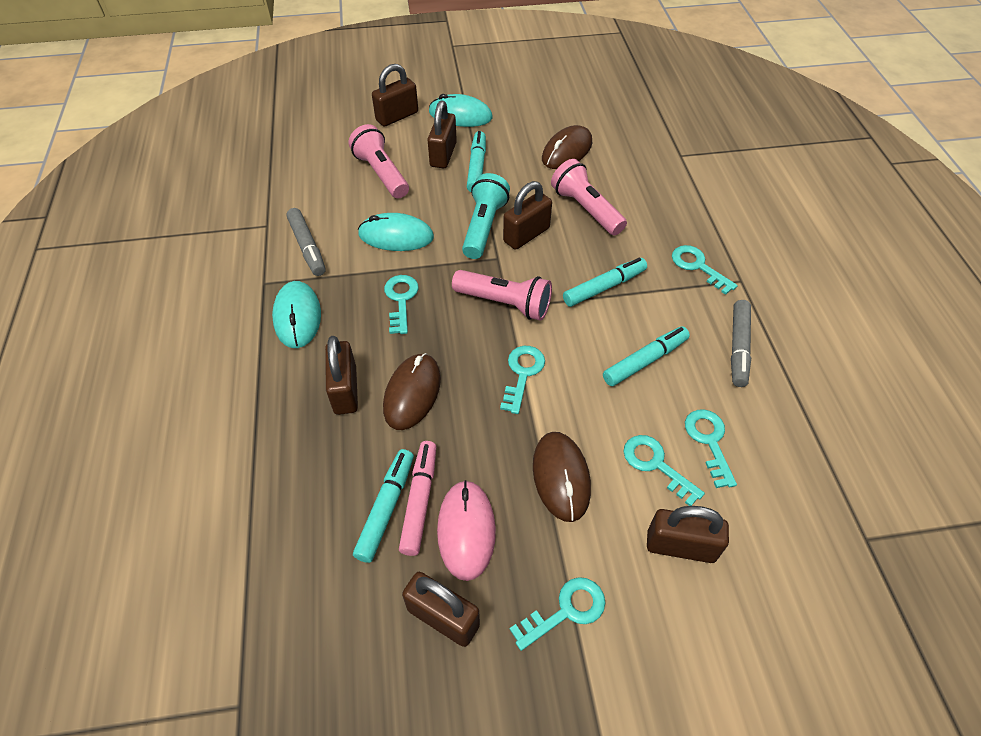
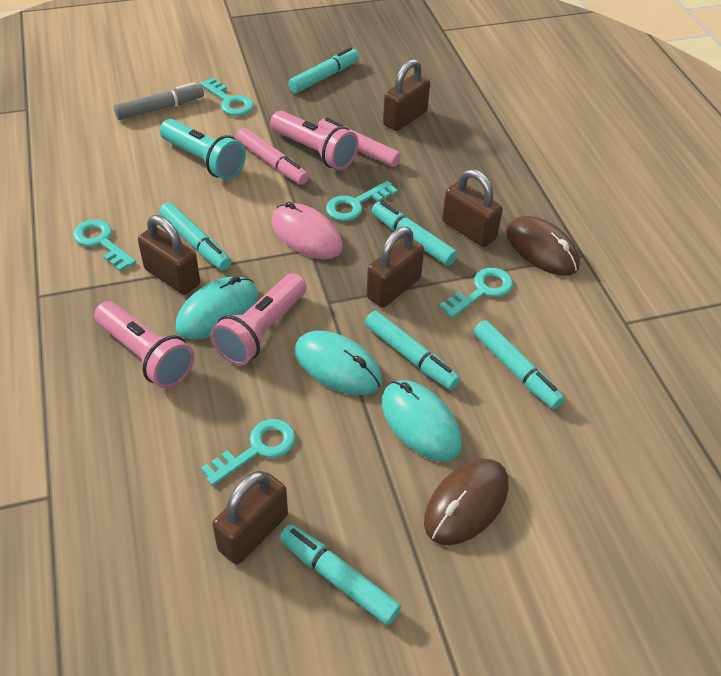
brown mouse: [383,353,441,430] [533,432,591,522] [542,125,592,169] = 3 -> [424,459,509,545] [506,216,580,276] = 2
brown padlock: [325,336,358,415] [372,64,418,127] [402,572,480,647] [428,100,457,168] [503,181,552,250] [647,506,729,563] = 6 -> [138,215,200,295] [212,471,288,564] [366,227,424,308] [383,59,430,131] [442,169,503,247] = 5
grey marker: [286,208,326,276] [731,300,751,387] = 2 -> [114,82,204,120] = 1
pink marker: [399,441,436,556] = 1 -> [236,128,309,185] [318,118,401,167] = 2
turquoise key: [384,275,419,334] [500,346,545,414] [510,577,605,651] [623,435,705,506] [672,245,738,295] [685,409,737,488] = 6 -> [73,219,136,271] [200,77,254,116] [201,419,296,486] [326,181,398,221] [439,268,513,318] = 5
turquoise marker: [353,449,414,563] [467,131,486,192] [563,258,647,307] [603,326,690,386] = 4 -> [159,202,231,271] [280,524,401,626] [288,47,359,93] [365,311,460,390] [372,201,458,266] [474,320,565,409] = 6

